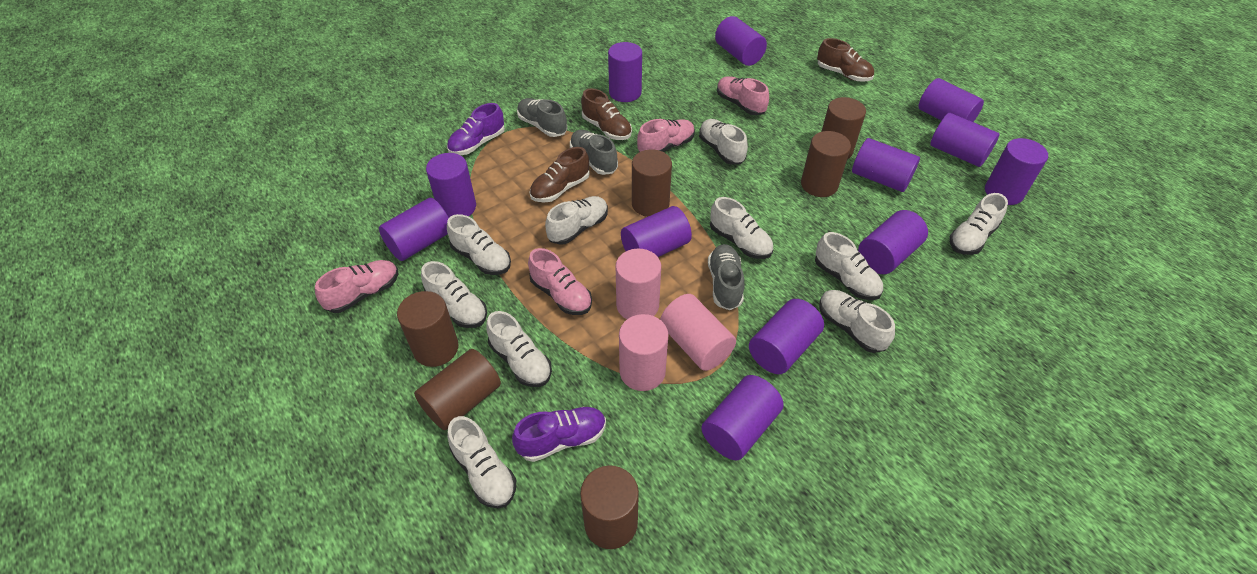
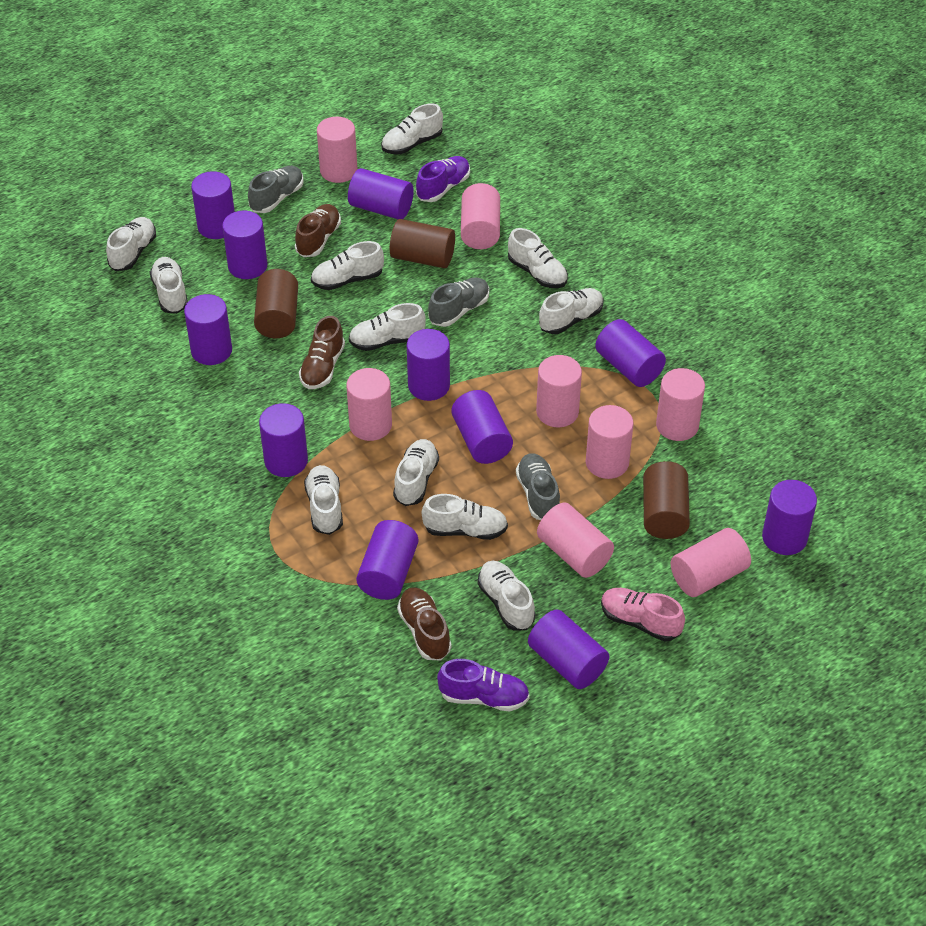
brown cylinder: [397,291,459,367] [414,349,501,430] [580,465,639,549] [632,149,672,217] [801,131,851,197] [821,97,866,159] = 6 -> [254,269,298,338] [390,219,455,268] [643,461,690,539] = 3
pink cylinder: [616,249,661,319] [619,314,669,391] [660,294,736,371] = 3 -> [317,117,358,183] [346,368,392,441] [461,183,500,249] [536,355,582,427] [537,503,614,578] [586,405,634,479] [656,368,705,441] [671,528,751,597] = 8
pink shoe: [315,260,398,313] [528,248,592,315] [637,119,695,152] [717,76,769,115] = 4 -> [601,588,685,641] = 1
purple cylinder: [379,198,449,261] [426,153,476,217] [608,42,642,102] [621,206,692,257] [701,375,784,460] [715,16,767,66] [749,299,824,374] [852,138,920,192] [858,210,928,274] [918,78,984,122] [930,113,1000,167] [985,138,1048,205] = 12 -> [184,294,232,365] [191,171,235,239] [222,211,267,279] [259,403,308,477] [348,168,414,219] [356,520,418,600] [407,329,450,401] [452,390,513,464] [528,609,609,689] [595,319,666,387] [762,480,817,555] = 11
white shoe: [421,261,487,328] [447,214,511,275] [447,416,516,508] [486,311,552,387] [545,196,608,245] [699,119,748,165] [710,197,773,259] [815,232,883,300] [819,290,895,353] [949,193,1008,255] = 10 -> [106,217,156,271] [150,257,188,314] [304,465,343,535] [311,241,384,290] [349,303,426,351] [381,103,443,154] [393,439,439,506] [422,494,508,540] [478,561,536,630] [508,228,568,288] [539,288,604,334] = 11

